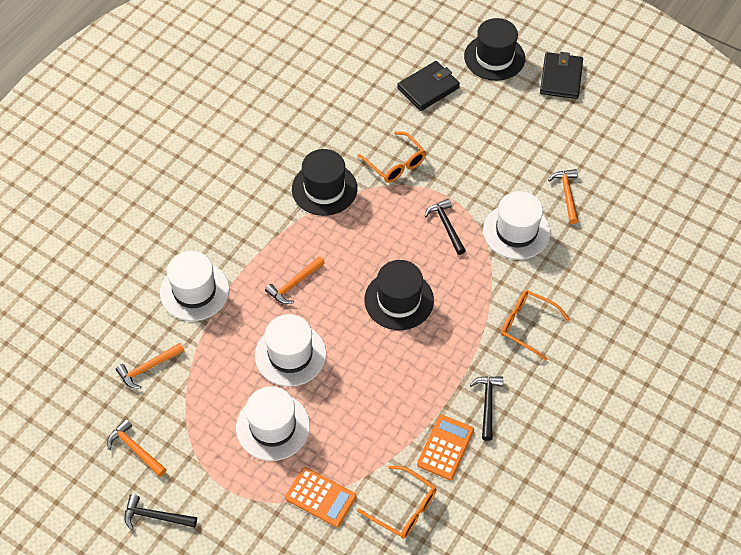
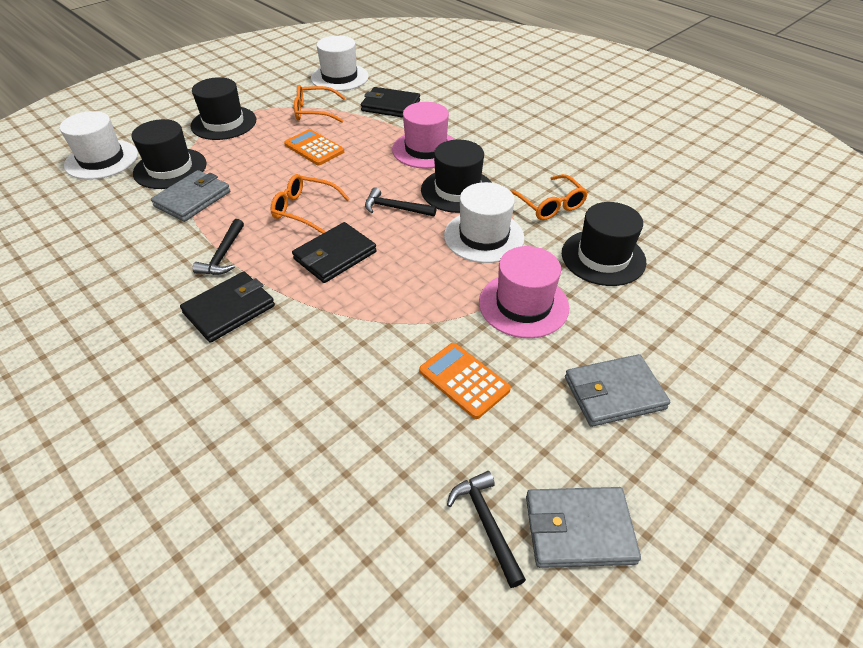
black hat: [292,149,357,216] [364,260,434,330] [464,18,525,81] = 3 -> [131,119,207,189] [190,77,256,140] [421,140,492,213] [562,202,646,286] = 4
black wallet: [397,61,460,111] [540,52,583,99] = 2 -> [180,272,275,343] [292,222,377,283] [361,87,420,118] = 3
grey wallet: none = 0 -> [151,170,230,222] [526,487,641,568] [565,354,670,427] = 3
orange hammer: [107,419,166,477] [116,343,184,389] [265,256,325,304] [548,169,578,224] = 4 -> none = 0
pink hat: none = 0 -> [392,102,455,169] [479,246,569,338] = 2
white hat: [160,251,229,321] [236,386,310,461] [255,314,326,387] [483,191,550,259] = 4 -> [60,111,138,180] [311,36,369,91] [444,182,524,263] = 3

